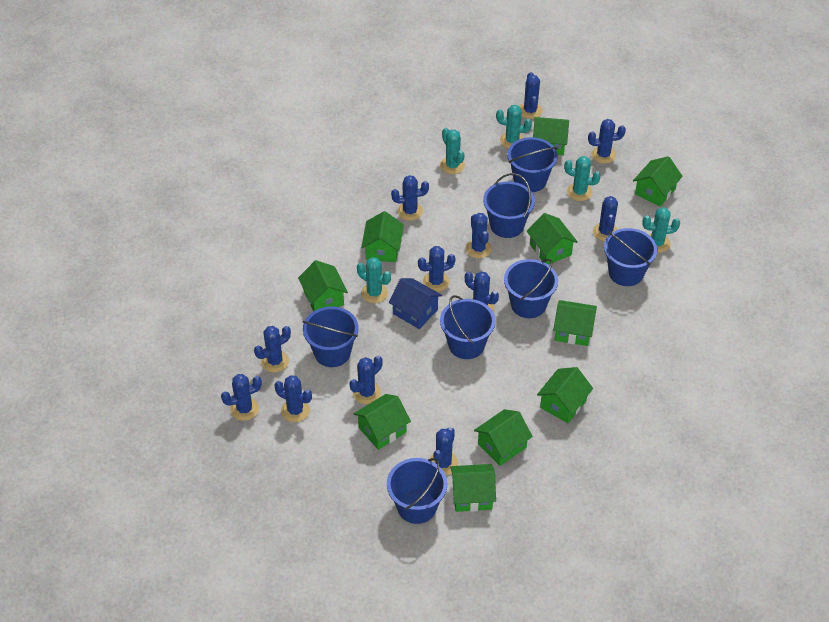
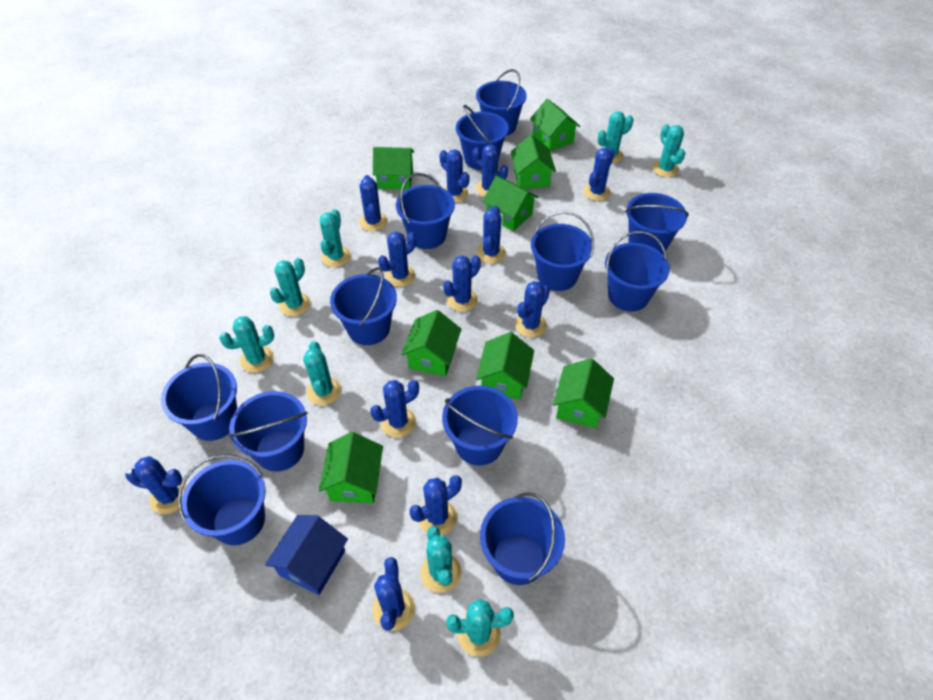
blue bucket: [303,306,359,367] [387,458,447,524] [440,295,496,359] [483,173,535,238] [504,259,558,318] [507,137,558,192] [604,228,657,286] = 7 -> [161,354,237,441] [178,454,266,545] [228,391,308,472] [330,267,397,345] [396,173,455,249] [442,386,518,466] [456,105,509,170] [476,69,527,136] [480,492,565,585] [531,211,594,291] [605,231,670,311] [625,193,689,254] = 12
green house: [298,260,348,312] [354,394,411,450] [361,211,404,262] [450,464,496,512] [474,409,533,466] [527,213,578,265] [533,117,569,155] [537,367,593,423] [553,300,597,346] [633,156,683,207] = 10 -> [319,432,383,503] [373,147,414,190] [401,310,462,376] [476,332,534,400] [482,176,538,231] [511,135,556,189] [530,99,580,151] [553,358,614,428] = 8
turquoise cactus: [357,257,391,303] [440,128,465,174] [496,105,532,149] [564,156,601,201] [642,207,680,253] = 5 -> [219,316,274,373] [270,258,311,316] [303,341,341,405] [320,209,351,267] [420,526,462,593] [446,599,514,657] [598,111,633,163] [652,124,686,177] = 8

